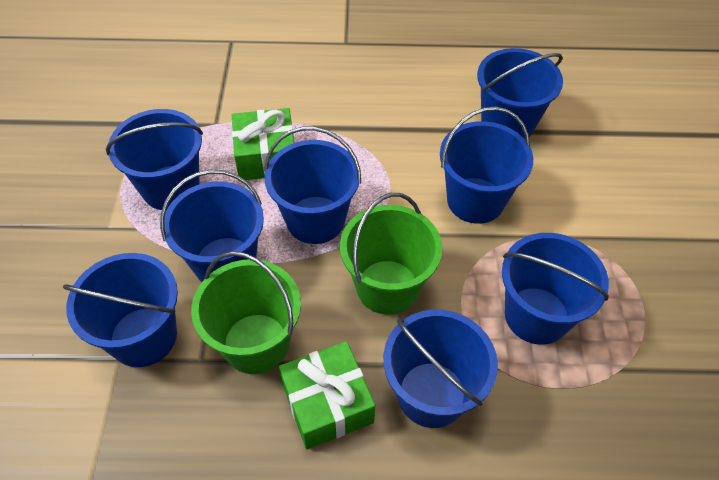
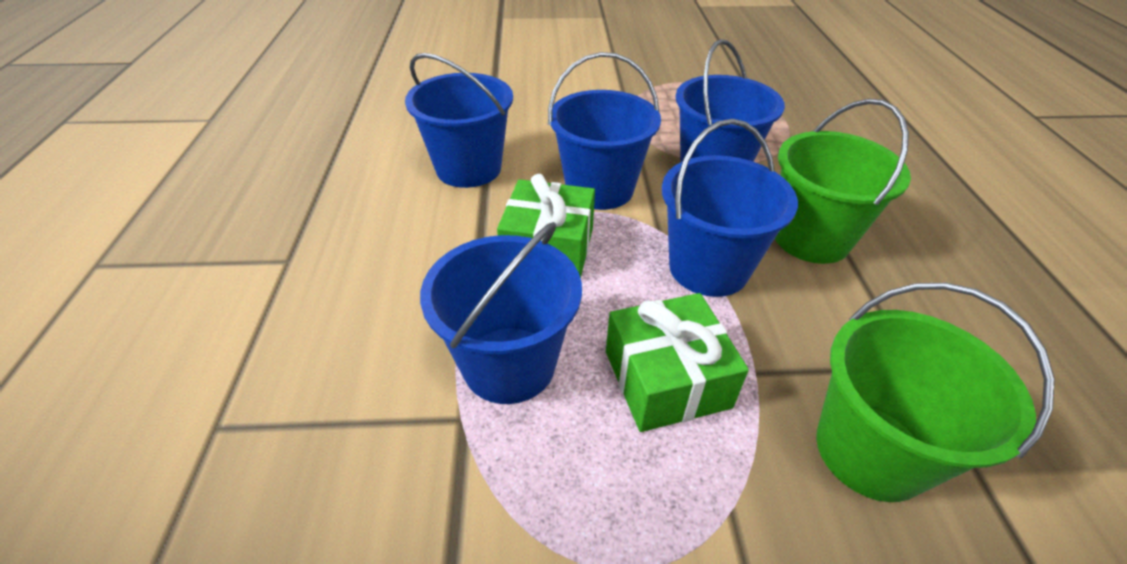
blue bucket: [63,253,178,367] [106,109,203,210] [160,170,264,282] [264,126,361,244] [383,310,498,428] [440,107,533,224] [477,48,563,139] [502,233,609,345] = 8 -> [405,53,513,188] [420,222,582,404] [548,52,661,210] [662,119,798,297] [675,39,785,162] = 5

